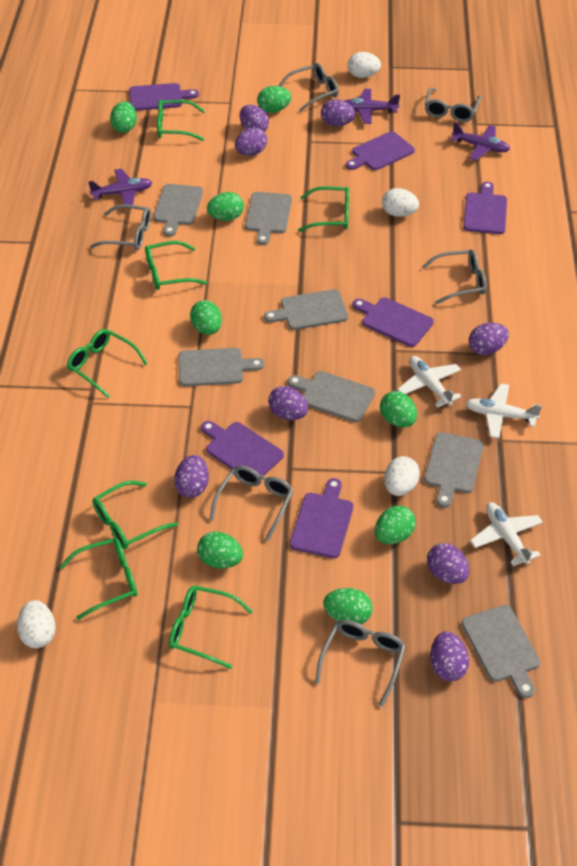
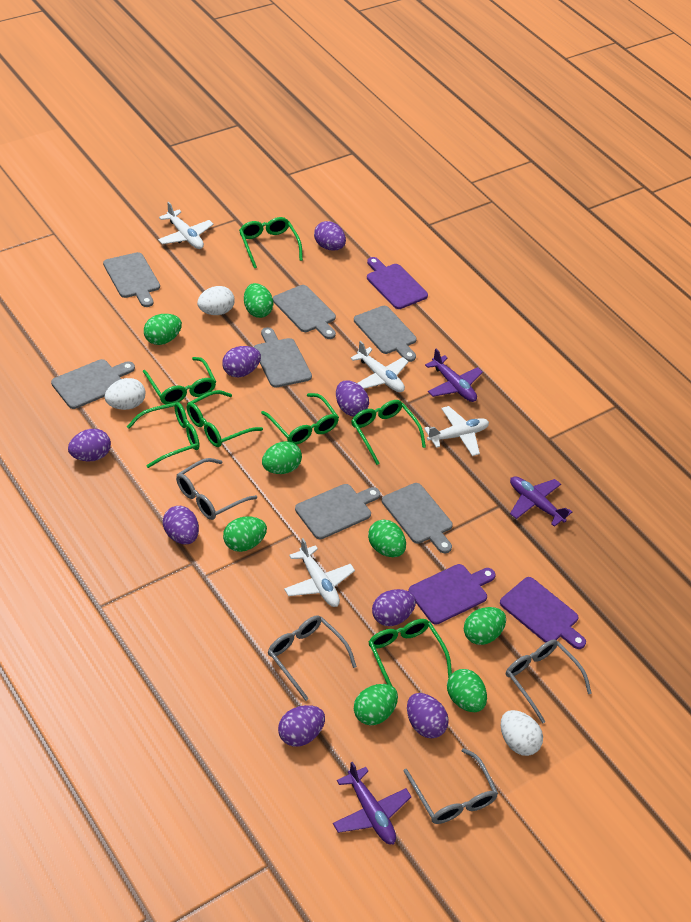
grey glasses: [90,204,151,250] [210,465,294,542] [278,63,339,112] [315,620,406,707] [422,249,487,304] [425,88,481,122] = 6 -> [176,458,257,520] [268,616,357,701] [404,748,498,824] [506,640,592,724] = 4
purple cutting board: [129,83,199,111] [201,421,284,476] [290,478,353,558] [346,131,415,170] [353,298,434,347] [463,182,507,234] = 6 -> [367,257,428,309] [408,564,496,625] [500,577,586,649] = 3
white egg: [17,600,56,648] [348,52,381,78] [382,188,419,217] [384,456,420,496] = 4 -> [105,378,145,410] [197,286,235,315] [501,710,543,756] = 3
white plane: [397,356,462,408] [466,383,542,438] [470,502,543,566] = 3 -> [158,202,213,249] [284,538,355,607] [350,341,408,392] [424,406,489,456] = 4

